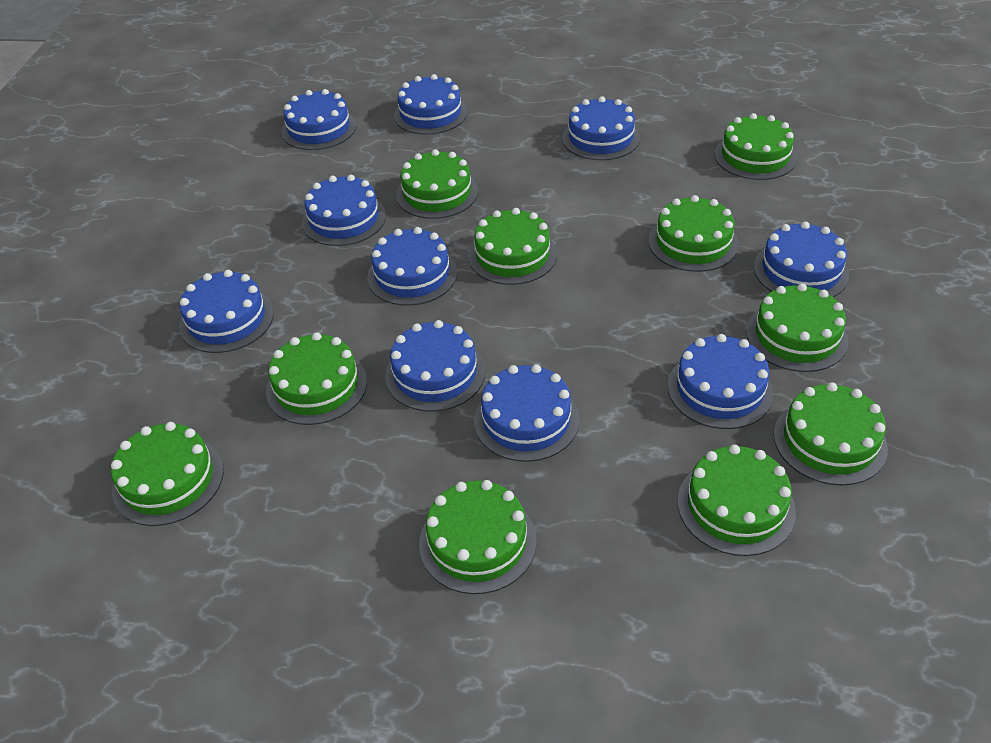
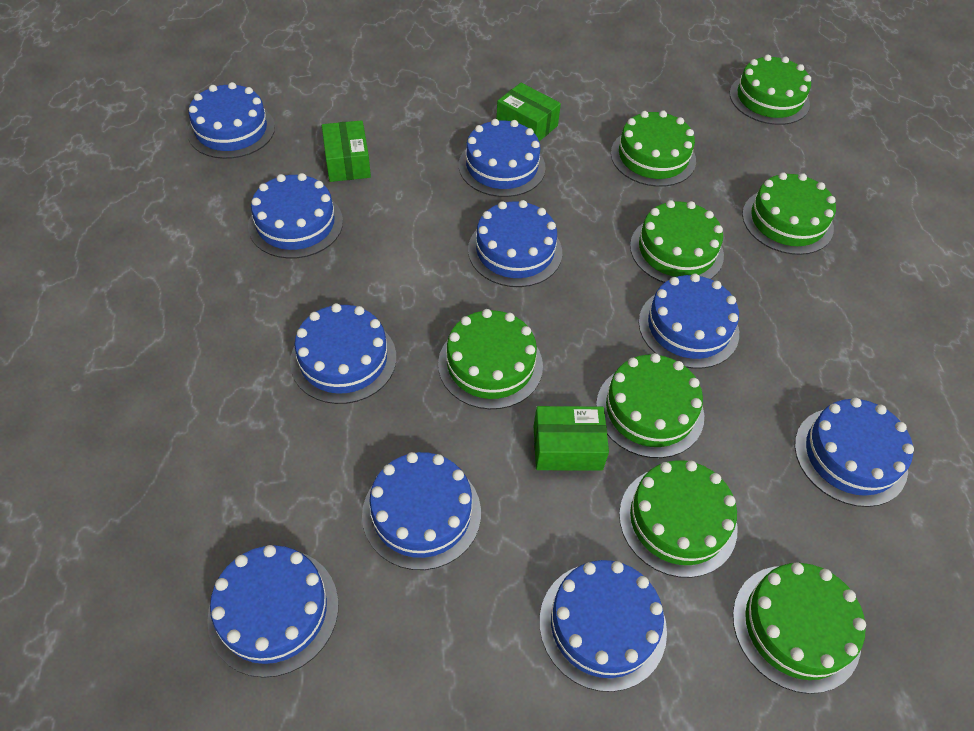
green box: none = 0 -> [322,120,371,182] [496,83,561,141] [534,406,609,471] = 3
green cake: [111,422,224,526] [266,332,367,425] [396,149,478,219] [419,480,537,594] [468,208,557,285] [649,195,739,272] [678,444,796,556] [715,113,797,180] [746,283,849,372] [774,382,888,485] = 10 -> [438,309,543,409] [596,353,704,458] [611,110,696,187] [619,460,738,578] [630,200,724,283] [730,55,811,125] [733,562,866,694] [742,172,836,255] = 8

